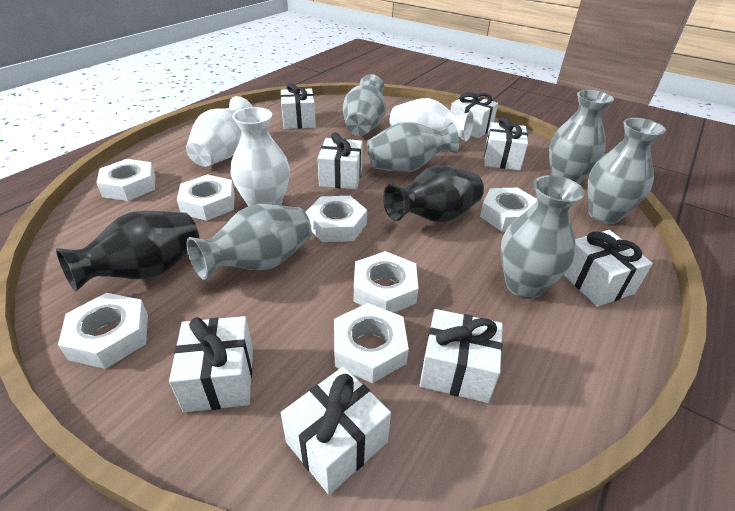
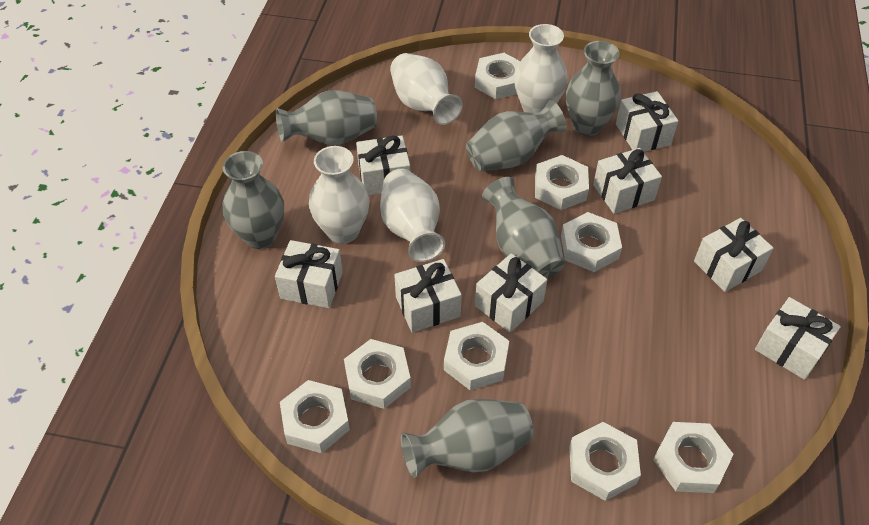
black vase: [56,211,199,292] [383,165,484,222] = 2 -> none = 0
white nut: [58,293,148,369] [96,159,155,201] [177,174,235,221] [306,196,367,242] [334,303,409,383] [354,251,419,313] [480,188,537,232] = 7 -> [280,380,350,453] [344,339,411,409] [444,322,509,390] [475,53,520,99] [535,155,589,210] [561,212,622,272] [569,422,641,501] [653,422,734,493] = 8
white vase: [186,96,253,167] [231,107,290,206] [389,98,474,142] = 3 -> [309,146,370,244] [380,169,445,262] [390,53,463,125] [514,24,568,112] = 4

